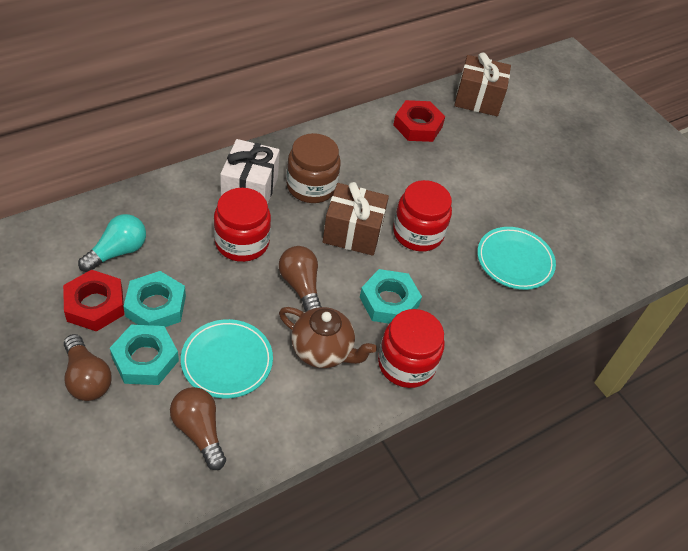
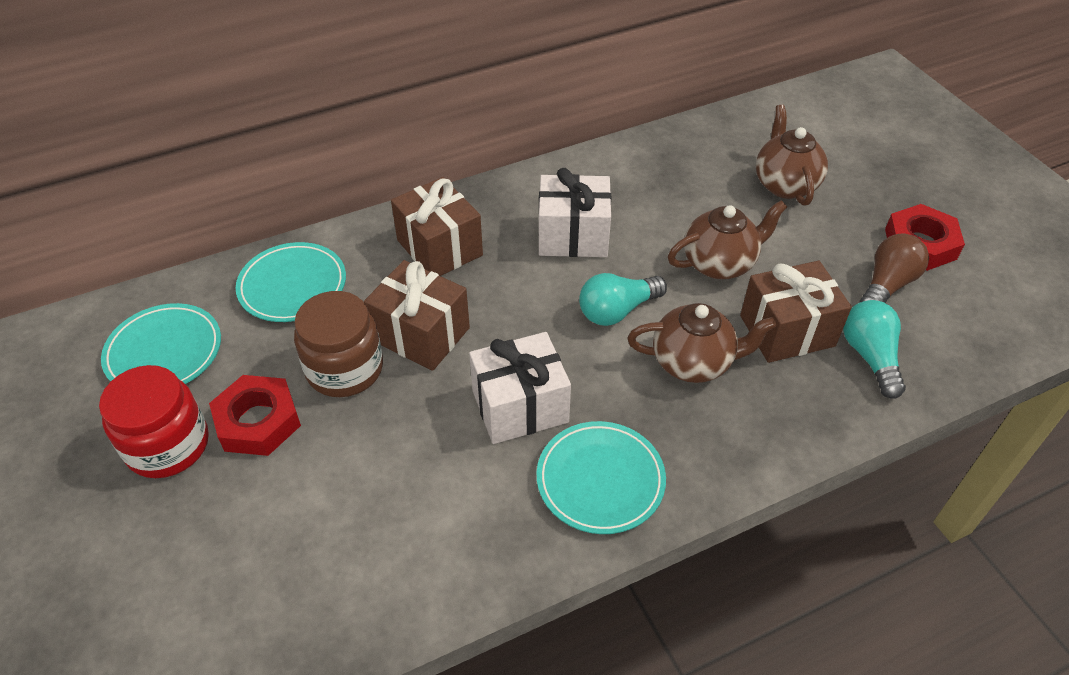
brown gift: [323,182,389,256] [454,53,511,116] = 2 -> [364,260,470,371] [391,177,483,276] [740,260,852,363] = 3
brown light bulb: [64,334,112,401] [170,387,226,470] [279,246,321,312] = 3 -> [860,233,929,303] = 1
brown teapot: [279,307,377,368] = 1 -> [627,303,776,383] [668,200,787,279] [756,104,828,206] = 3
red jar: [214,188,271,262] [378,309,444,388] [393,180,452,252] = 3 -> [99,365,209,478] = 1
turquoise light bulb: [78,214,146,272] = 1 -> [579,273,667,326] [843,300,906,399] = 2
turquoise nut: [110,325,179,385] [123,271,186,327] [360,269,422,324] = 3 -> none = 0
turquoise plate: [181,319,273,399] [477,227,556,290] = 2 -> [101,303,221,384] [236,242,346,322] [537,421,666,534] = 3
white gift: [220,139,280,204] = 1 -> [469,332,571,444] [539,168,611,257] = 2

